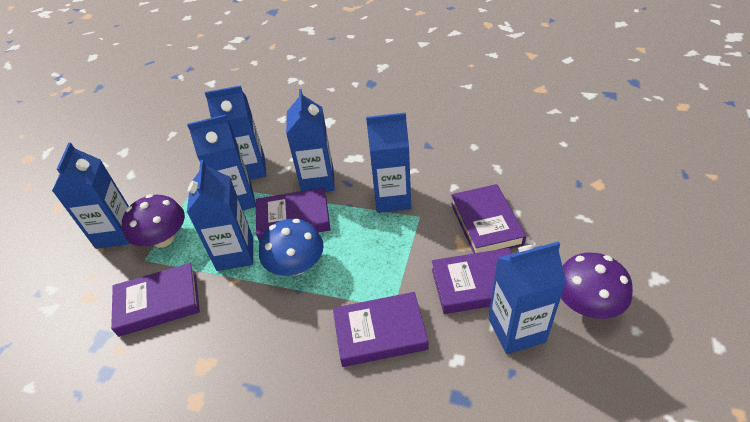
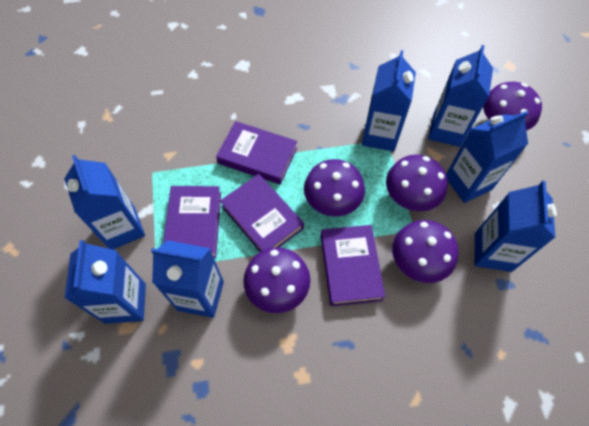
blue mushroom: [259,219,324,276] = 1 -> none = 0
purple book: [111,263,200,337] [256,188,331,242] [333,292,428,367] [432,248,512,314] [451,184,526,253] = 5 -> [163,186,221,258] [216,121,297,185] [220,174,304,252] [321,225,385,306] = 4
purple mushroom: [122,194,185,248] [561,253,633,319] = 2 -> [243,247,311,313] [304,159,365,217] [386,155,447,211] [392,220,458,283] [483,82,542,131] = 5

